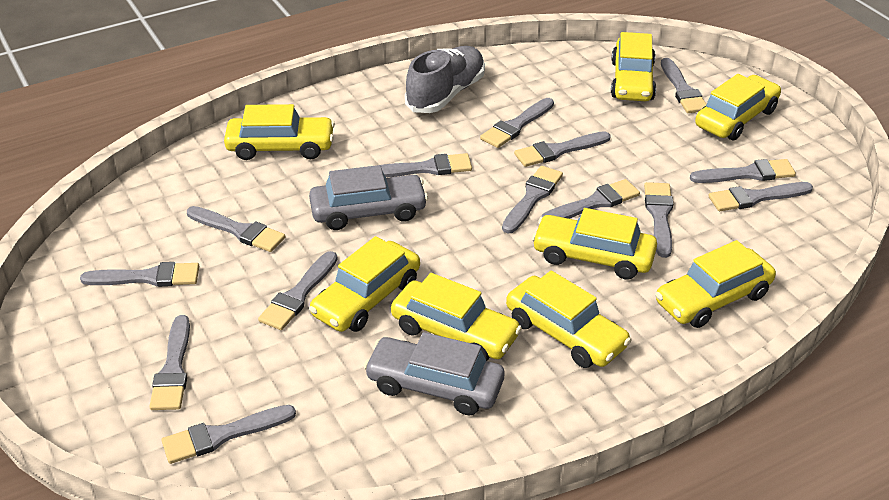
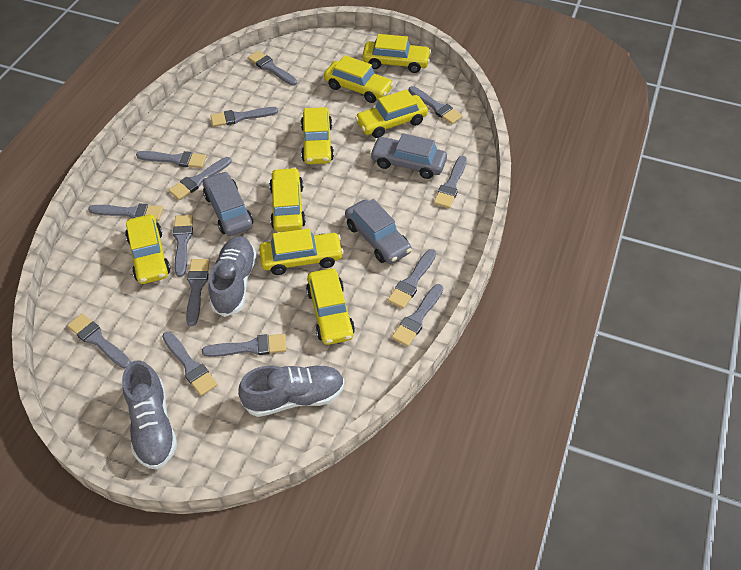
grey car: [309,165,428,230] [364,332,504,415] = 2 -> [203,171,253,236] [345,199,412,264] [370,133,447,179] = 3
grey shoe: [405,46,485,113] = 1 -> [122,360,177,469] [208,236,257,317] [238,365,345,417] = 3

